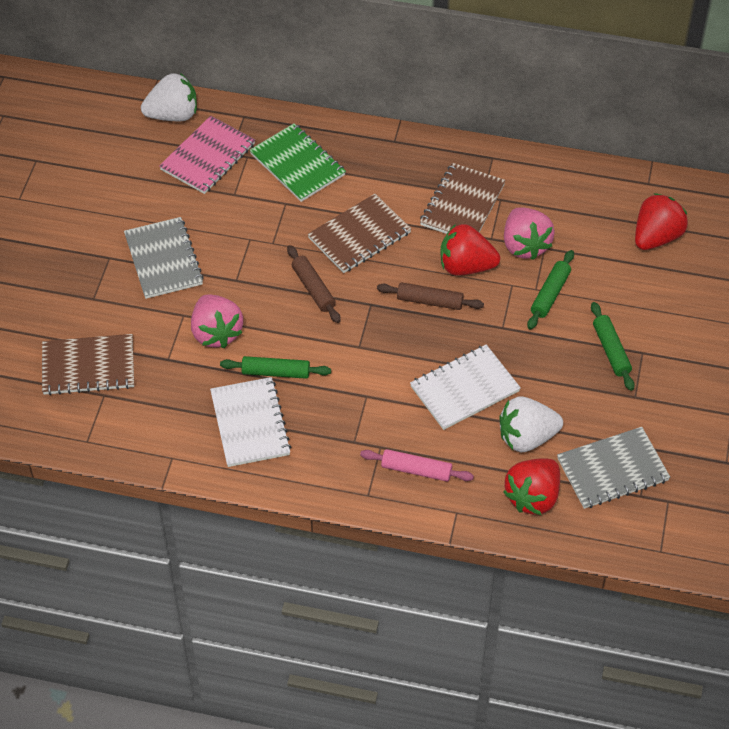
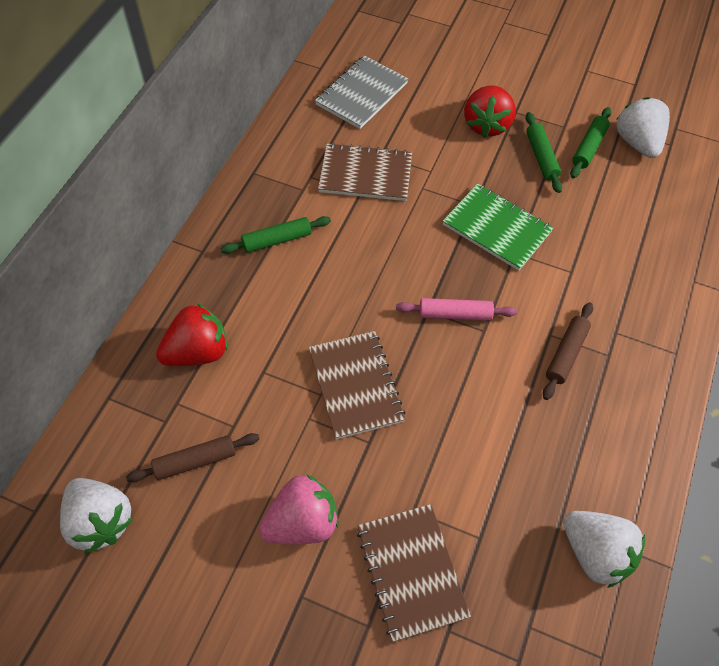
grey notebook: [124,217,204,299] [557,427,670,509] = 2 -> [315,55,408,129] = 1
pink notebook: [159,116,255,194] = 1 -> none = 0
pink strawberry: [191,294,243,348] [504,207,555,260] = 2 -> [259,474,339,544] = 1
red strawberry: [440,224,500,276] [503,458,560,515] [635,193,688,250] = 3 -> [156,303,228,366] [464,85,516,138] = 2
white notebook: [210,377,291,467] [410,345,521,430] = 2 -> none = 0
white strawberry: [141,73,197,121] [499,396,563,452] = 2 -> [60,478,133,554] [564,511,645,588] [616,97,670,158] = 3

